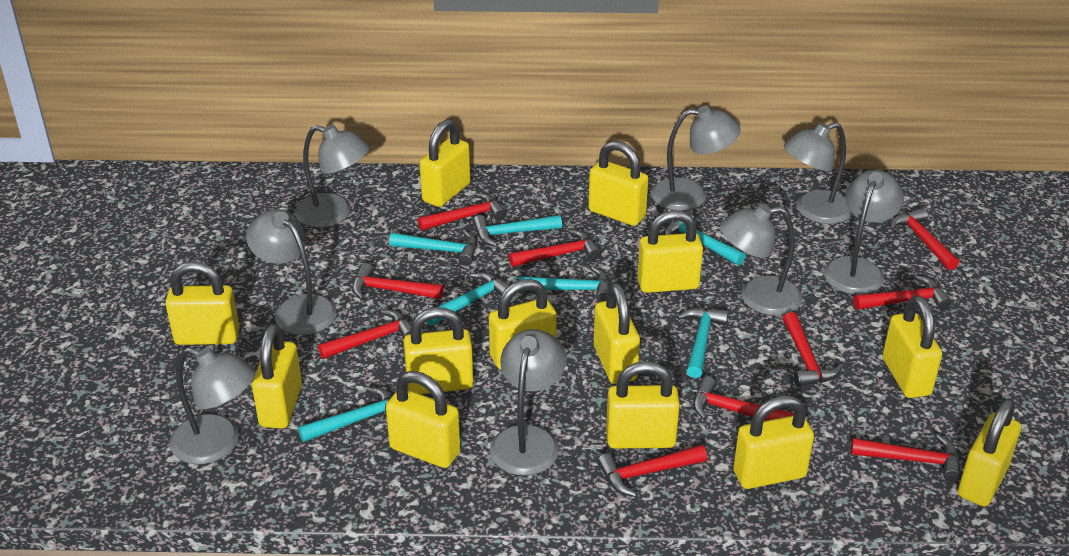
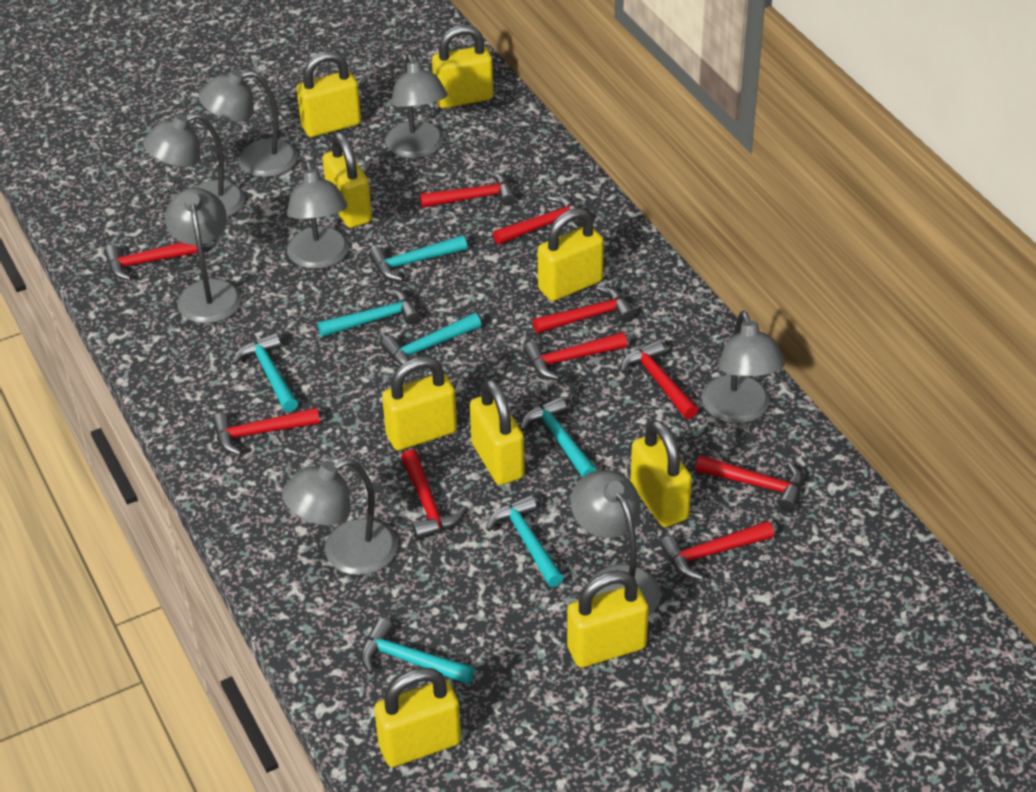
yellow padlock: [165,261,239,345] [252,324,302,429] [386,371,461,468] [404,307,474,394] [420,119,471,207] [489,279,557,370] [589,141,649,226] [594,283,640,384] [606,361,680,449] [637,210,703,293] [733,395,814,489] [883,296,942,398] [958,398,1021,506] = 13 -> [297,51,361,137] [323,132,372,228] [374,667,461,767] [382,356,457,451] [432,25,493,108] [470,379,525,485] [538,208,604,301] [567,570,649,667] [630,420,692,527] = 9

